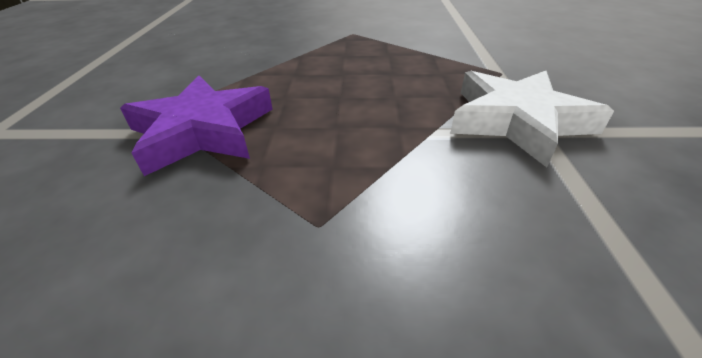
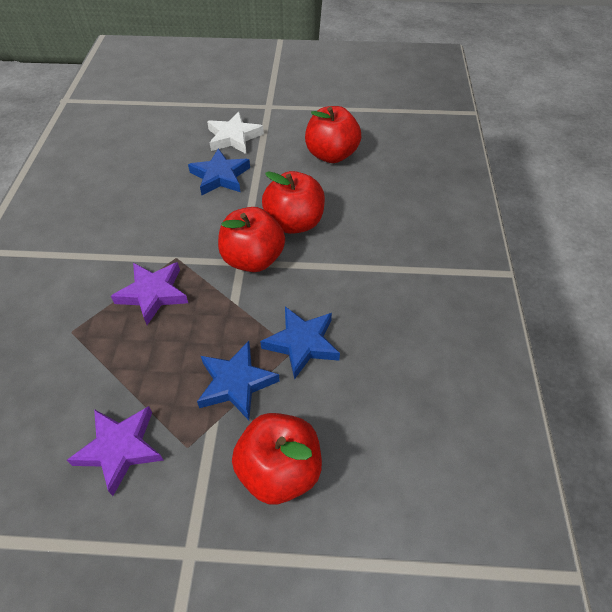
blue star: none = 0 -> [188,148,250,195] [197,341,280,420] [260,306,340,380] = 3
purple star: [120,76,273,176] = 1 -> [67,406,164,496] [111,262,188,325] = 2
red apple: none = 0 -> [218,207,285,272] [232,413,322,504] [262,171,325,234] [305,106,361,163] = 4

